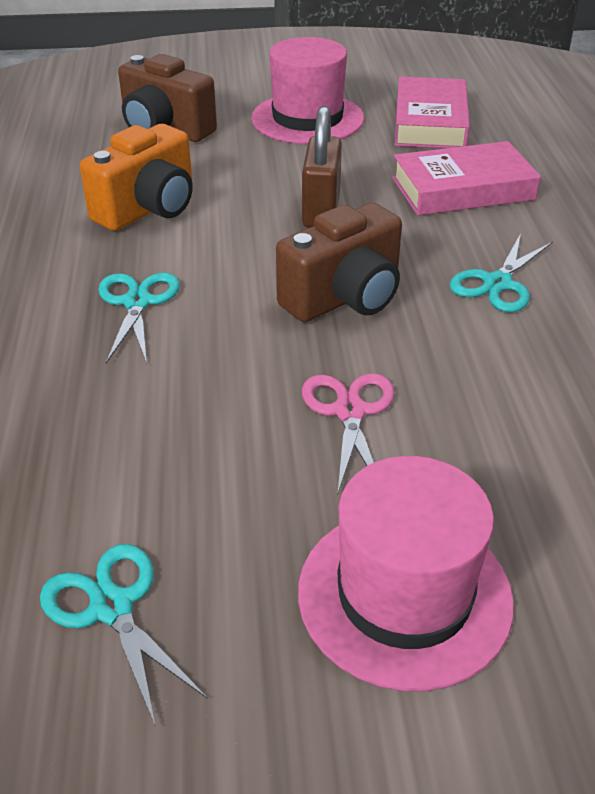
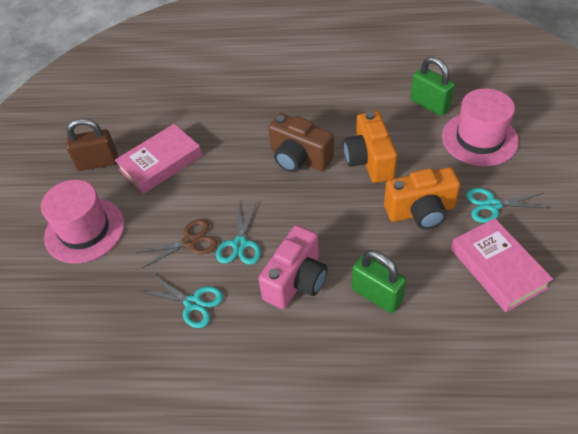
brown camera: [118,54,217,142] [276,203,402,322] = 2 -> [268,113,334,172] = 1
brown scissors: none = 0 -> [136,219,217,269] = 1
green padlock: none = 0 -> [352,250,406,313] [410,56,455,116] = 2
orange camera: [80,124,193,231] = 1 -> [343,111,397,183] [384,167,460,229] = 2
pink camera: none = 0 -> [258,225,328,309] = 1
pink scissors: [302,373,395,493] = 1 -> none = 0

